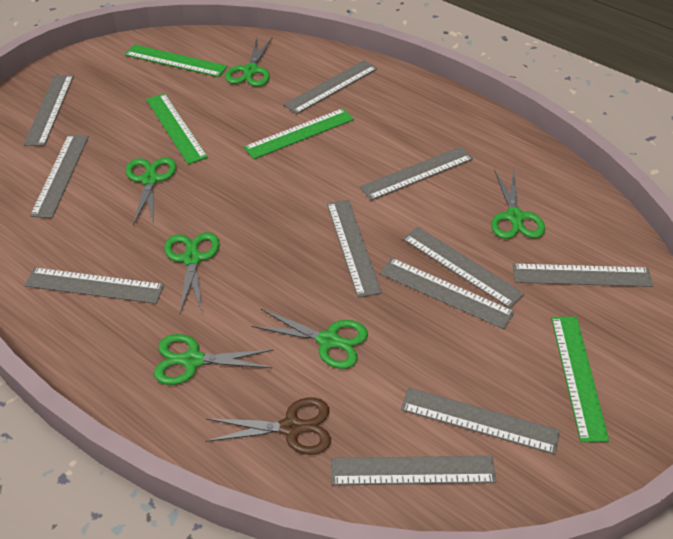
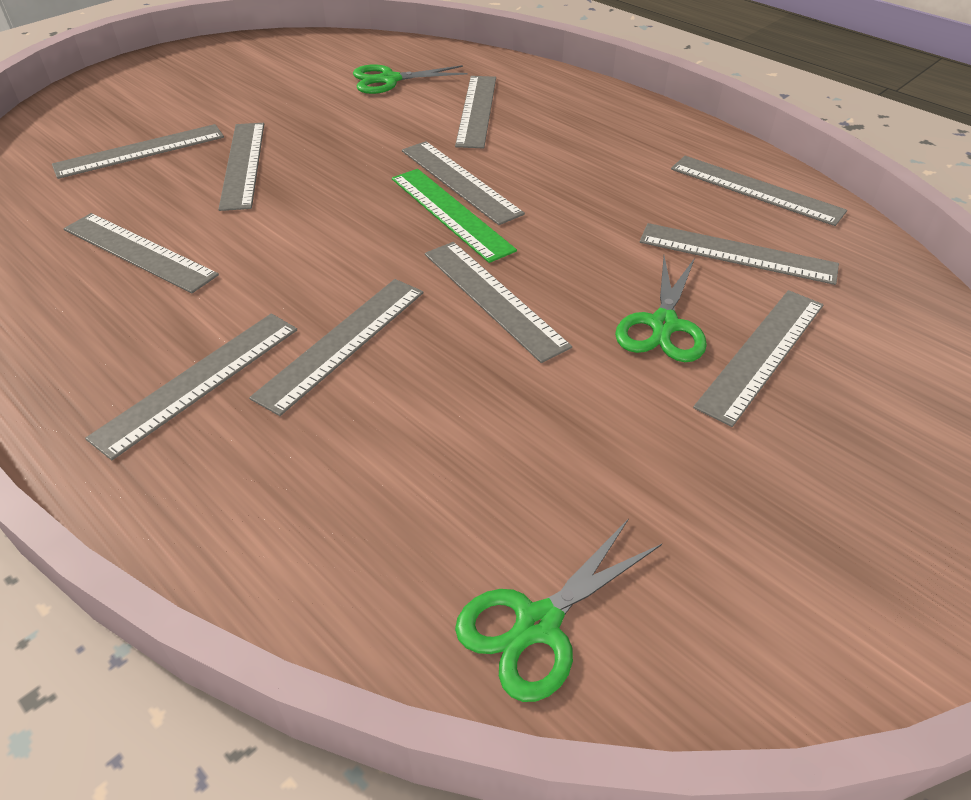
brown scissors: [205,397,331,455] = 1 -> none = 0
green ruler: [125,44,228,77] [146,93,208,164] [244,108,354,159] [551,317,609,442] = 4 -> [392,169,517,263] = 1
green scissors: [126,157,176,225] [154,334,273,385] [164,232,220,313] [225,37,273,87] [252,309,368,369] [491,170,545,239] = 6 -> [353,65,468,94] [455,520,662,702] [615,256,707,362] = 3

